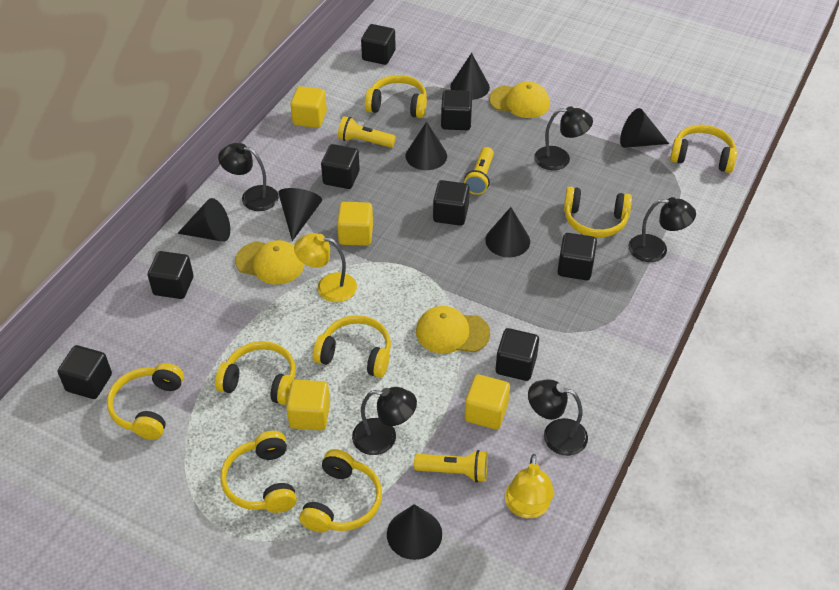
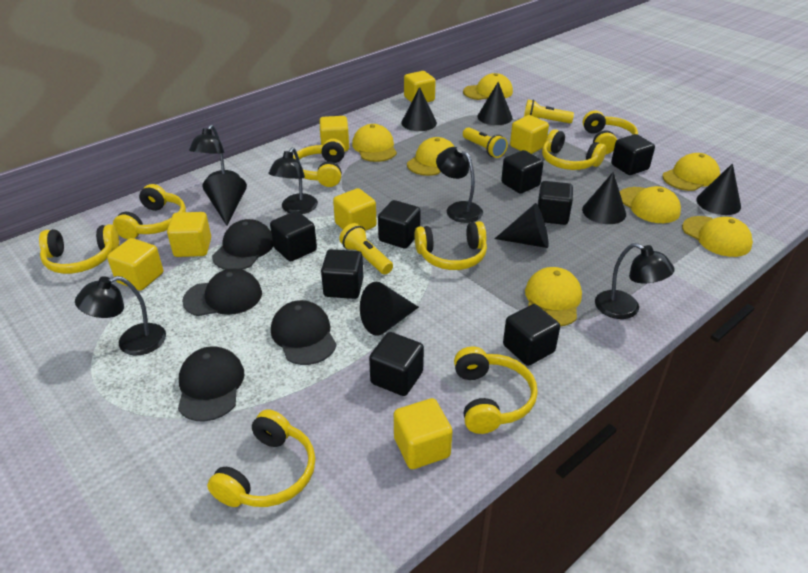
black cap: none = 0 -> [178,346,244,421] [182,269,262,316] [212,219,273,270] [271,300,337,365] = 4
yellow cap: [235,240,304,285] [416,306,490,353] [489,82,550,118] = 3 -> [352,124,397,162] [407,137,455,176] [463,73,513,100] [525,267,582,327] [620,186,681,223] [663,153,720,191] [682,216,753,257] = 7
yellow cube: [286,379,330,430] [290,86,327,128] [337,202,373,246] [465,374,510,429] = 4 -> [107,238,163,291] [167,212,211,257] [319,116,349,151] [333,188,377,231] [394,398,453,469] [404,71,436,102] [510,115,549,154] = 7
yellow lamp: [294,233,357,302] [505,454,554,518] = 2 -> none = 0

